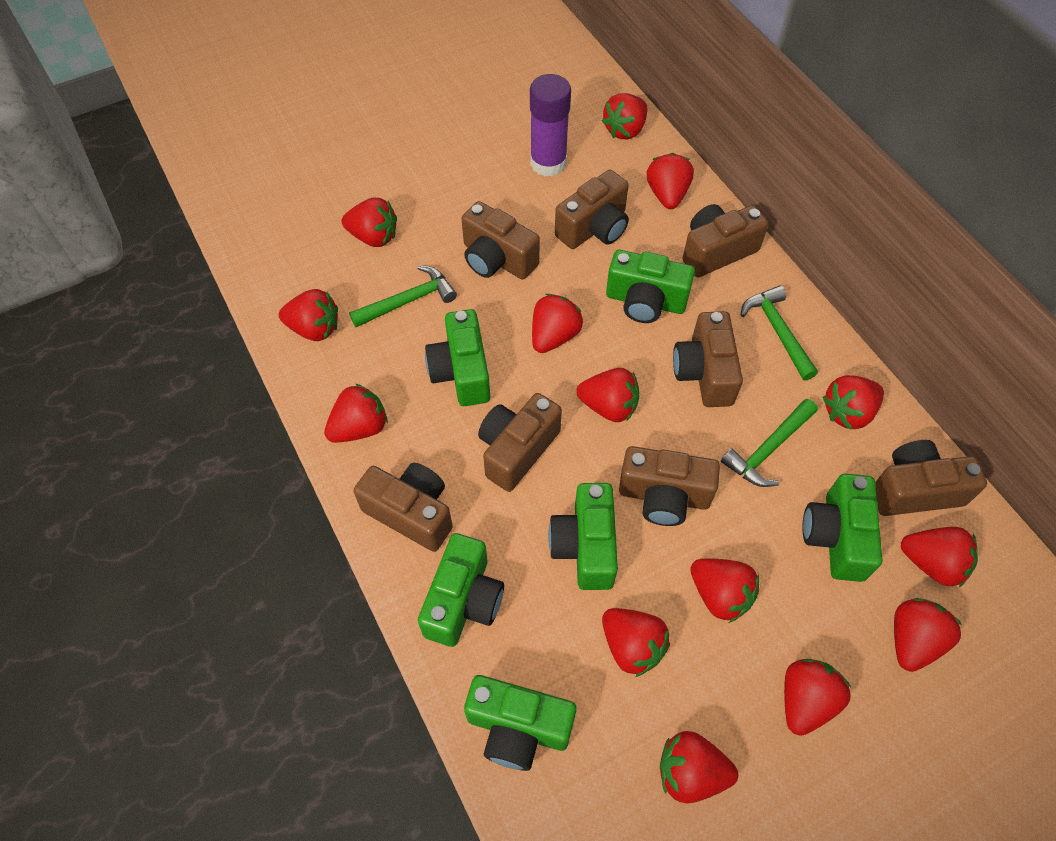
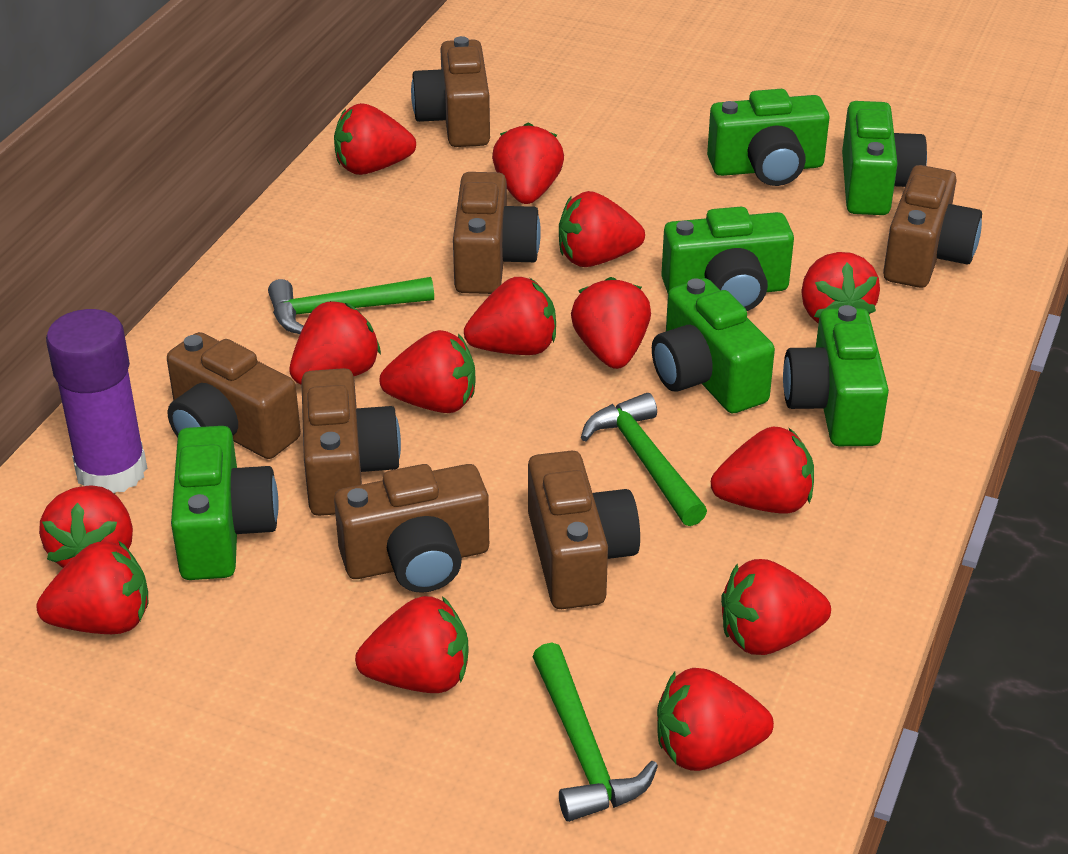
brown camera: [353,463,453,552] [461,201,540,279] [478,393,562,492] [555,170,629,249] [619,446,720,526] [673,311,743,407] [683,204,769,277] [875,440,987,516] = 8 -> [167,332,301,459] [301,368,401,516] [334,464,489,593] [411,36,490,147] [453,172,541,294] [528,451,640,609] [883,165,982,288] = 7

